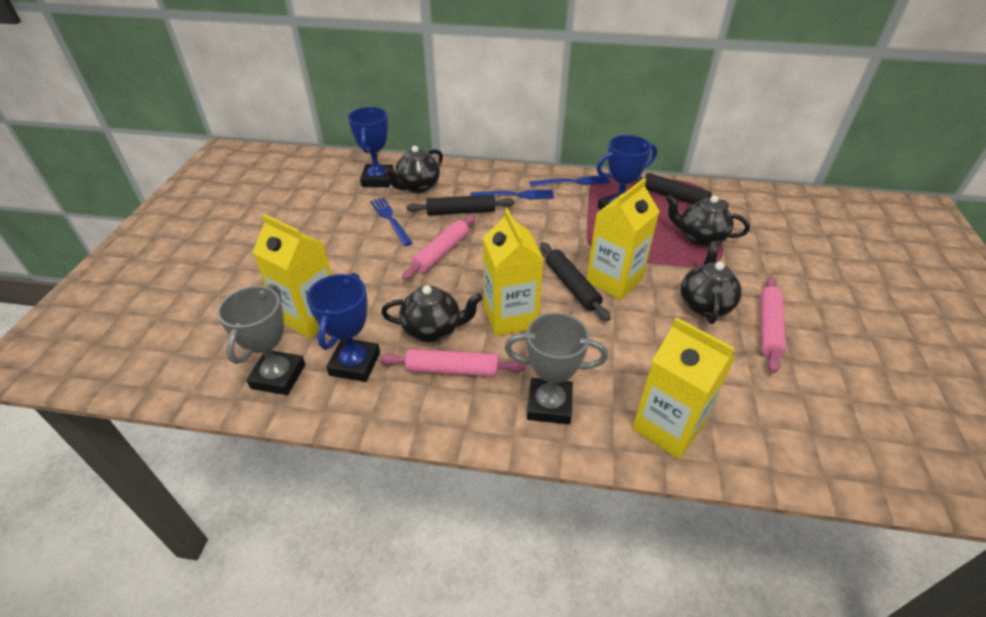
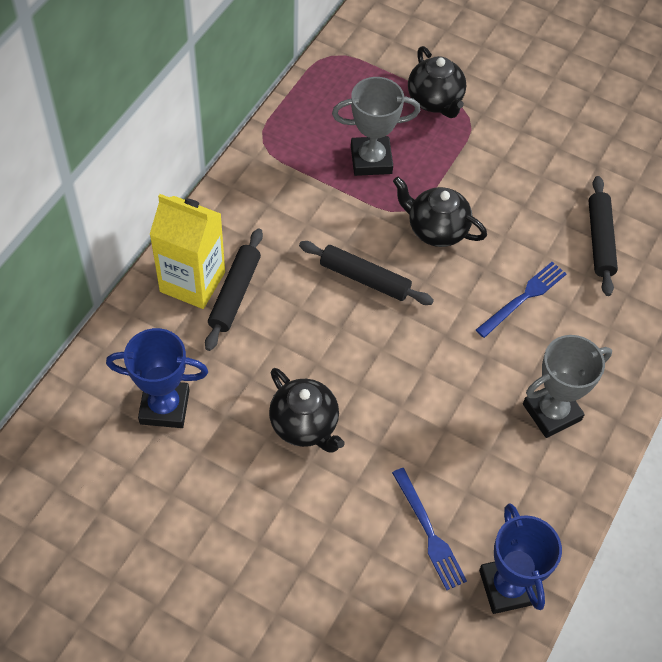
black teapot: [381,285,483,342] [384,146,443,193] [666,195,750,247] [681,242,742,324] = 4 -> [269,368,345,453] [393,177,487,247] [408,46,466,118] = 3
blue fork: [370,197,413,246] [471,190,554,199] [529,175,610,187] = 3 -> [392,468,467,590] [476,262,567,338] = 2
blue trophy: [306,273,380,382] [348,107,394,187] [597,135,657,210] = 3 -> [106,328,208,428] [479,503,562,614] = 2
pink rolling pin: [380,349,525,377] [402,215,476,280] [760,277,786,373] = 3 -> none = 0
yellow carton: [252,214,332,339] [483,208,544,336] [586,178,660,300] [632,317,736,459] = 4 -> [149,194,225,309] = 1

